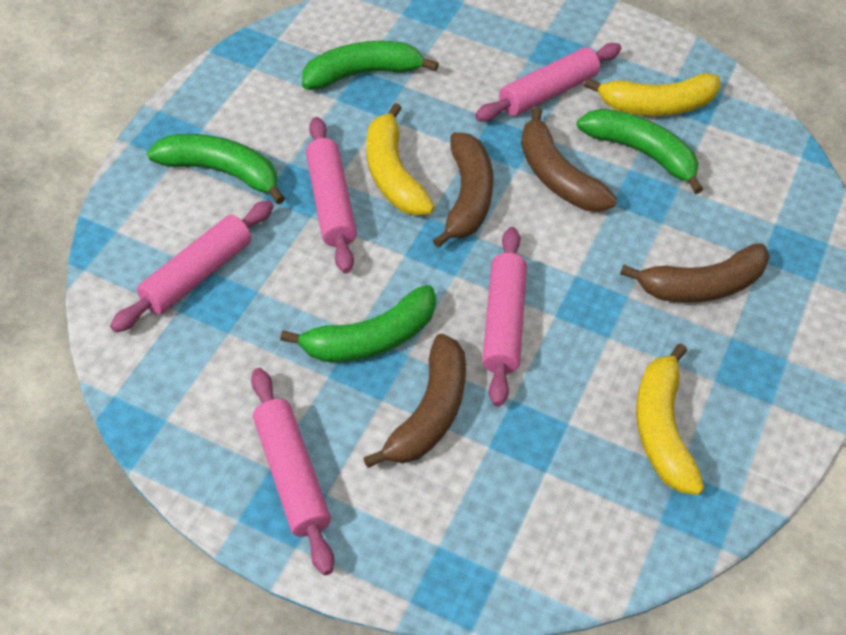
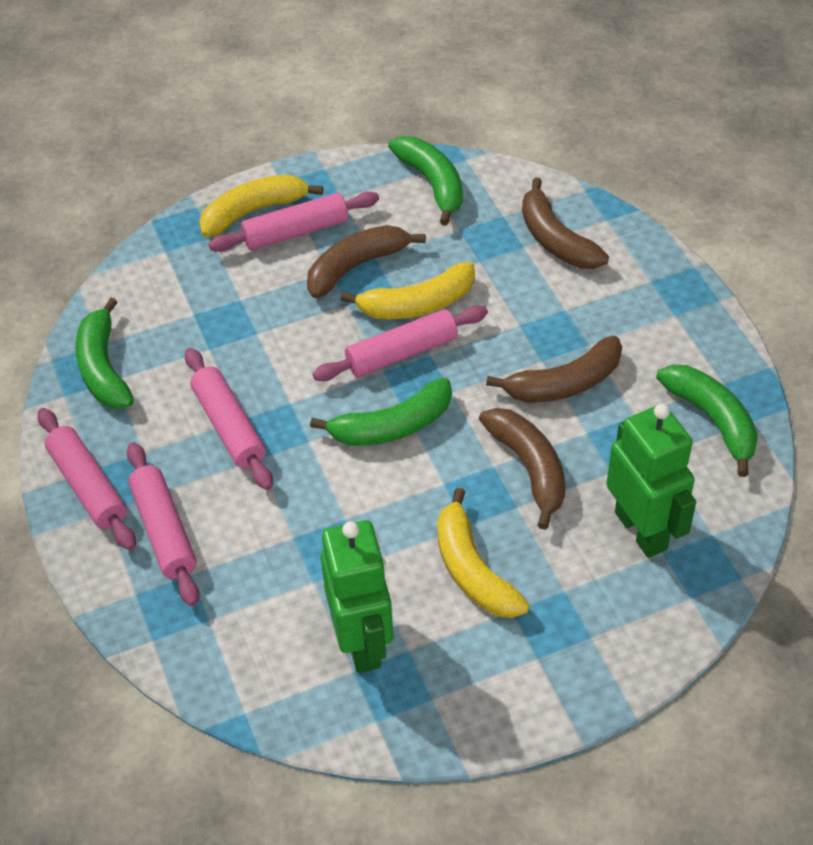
green robot: none = 0 -> [321,520,393,673] [606,403,696,558] = 2

